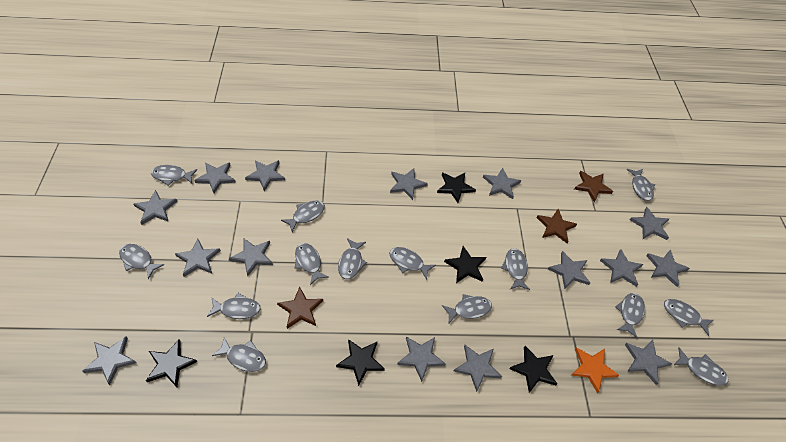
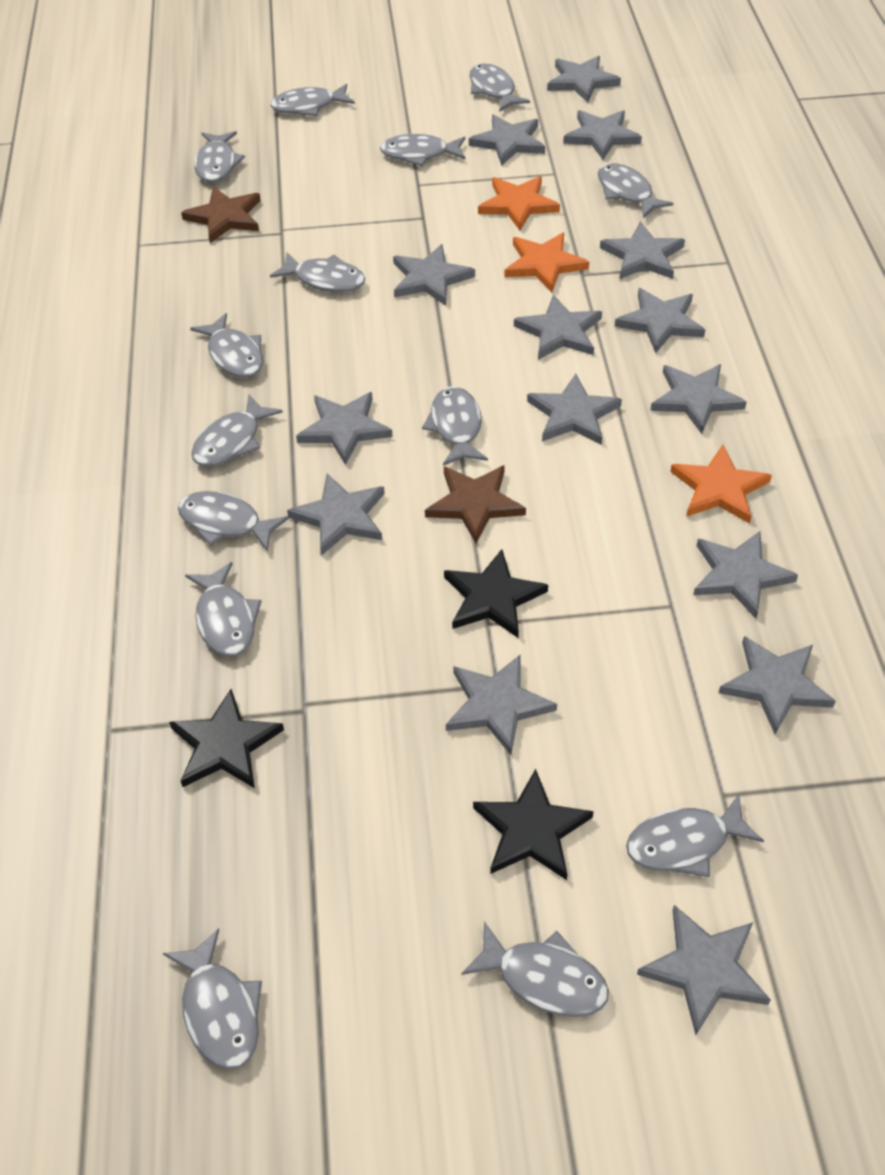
black star: [146,339,197,387] [336,339,385,386] [437,173,476,203] [444,246,486,283] [509,346,557,393] = 5 -> [169,689,284,788] [444,549,548,638] [473,769,594,880] = 3
brown star: [277,287,323,329] [536,209,577,243] [574,171,613,202] = 3 -> [181,187,261,243] [425,465,526,544] = 2
orange star: [571,347,619,393] = 1 -> [478,176,560,231] [504,232,589,292] [670,445,772,524] = 3

